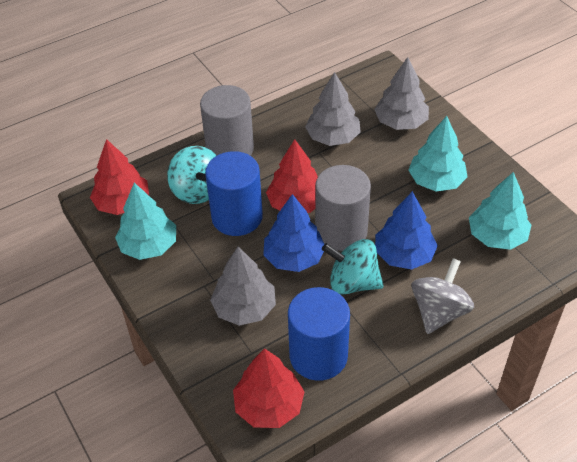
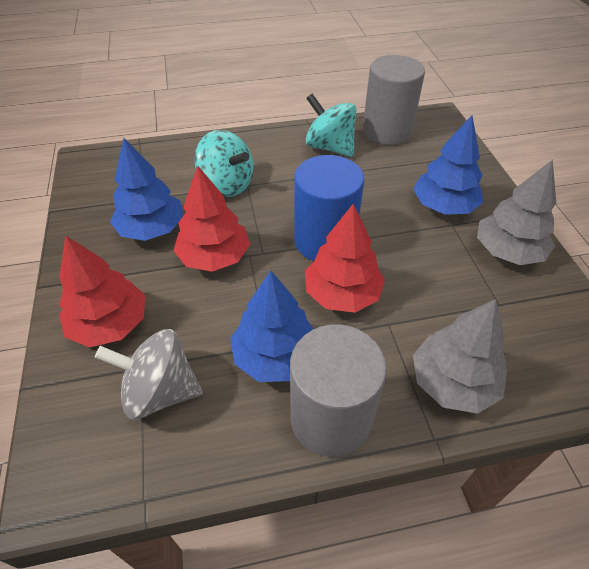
blue cylinder: [205,151,263,236] [288,287,350,381] = 2 -> [294,155,364,261] = 1
blue tree: [263,194,324,272] [375,191,438,270] = 2 -> [110,138,184,241] [230,270,314,382] [413,115,483,215] = 3
grey tree: [210,246,276,326] [305,72,361,146] [374,57,429,130] = 3 -> [413,299,507,414] [477,160,556,265] = 2
turquoise tree: [115,183,176,260] [408,116,468,192] [469,172,532,250] = 3 -> none = 0

